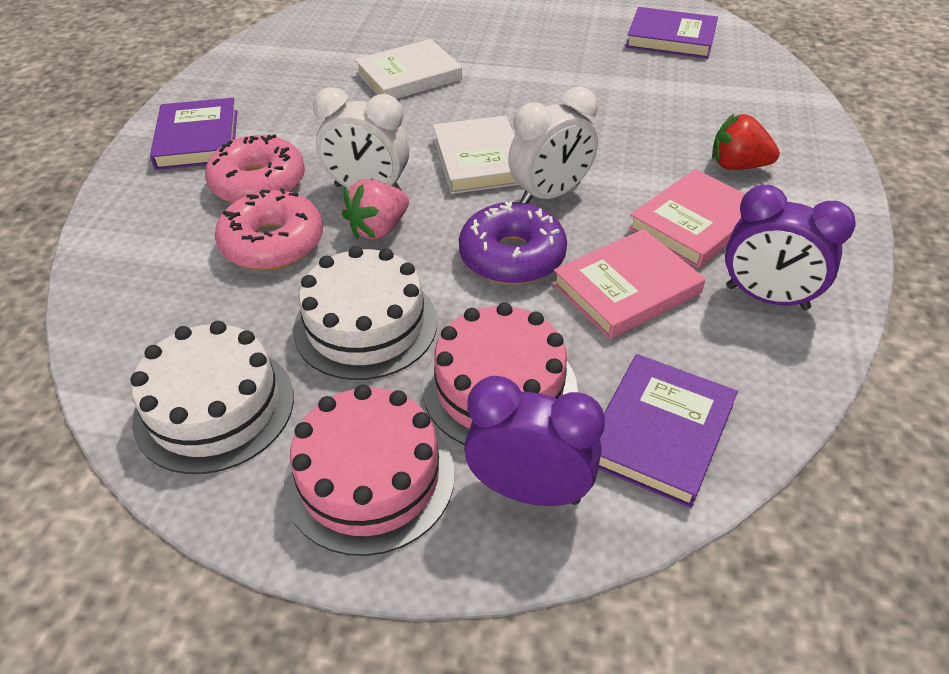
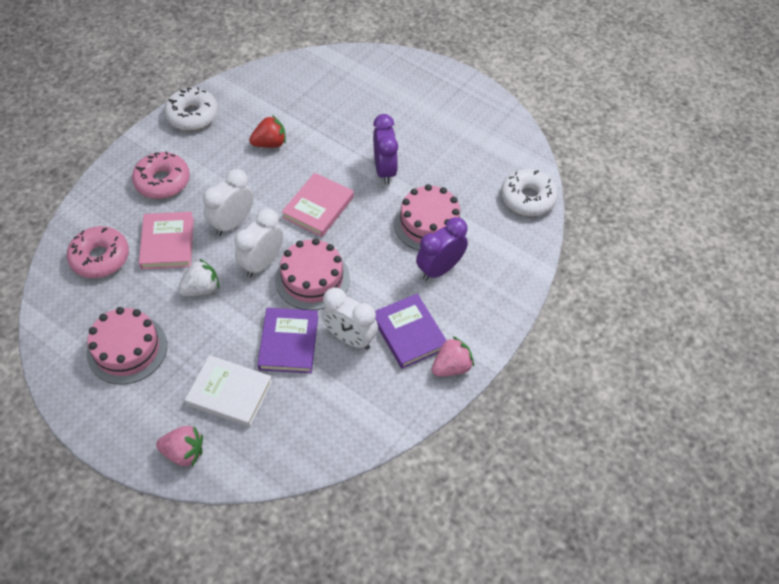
pink cake: [284,384,455,556] [423,302,578,445] = 2 -> [87,307,167,385] [275,238,350,310] [394,184,464,251] = 3
pink strawberry: [342,179,409,240] = 1 -> [156,426,203,467] [432,336,474,377] = 2
purple book: [150,98,237,170] [598,354,738,508] [626,7,718,59] = 3 -> [257,308,318,373] [375,294,447,369] = 2
purple donut: [459,200,567,285] = 1 -> none = 0
white book: [355,39,462,99] [433,116,519,194] = 2 -> [185,355,272,427] = 1
white cake: [130,321,294,474] [293,246,437,380] = 2 -> none = 0
white clock: [313,87,409,191] [508,87,598,204] = 2 -> [203,169,253,236] [234,209,283,278] [321,287,378,349] = 3
white donut: none = 0 -> [164,87,218,131] [501,169,558,216] = 2
white strawberry: none = 0 -> [178,259,219,296] = 1

